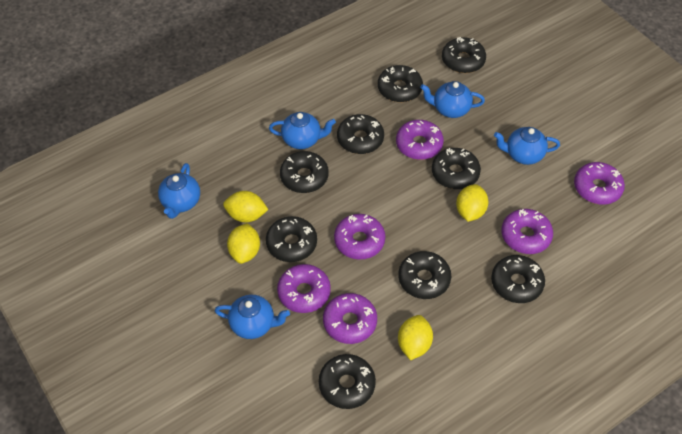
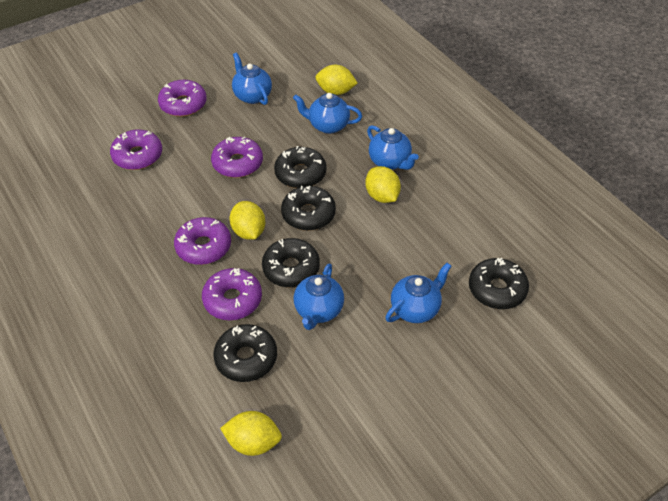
black donut: [266,216,317,262] [280,151,329,193] [319,354,376,409] [337,114,384,154] [378,65,423,102] [398,251,451,299] [432,148,481,189] [442,37,486,73] [491,255,545,303] = 9 -> [213,324,277,382] [262,238,320,287] [274,146,327,188] [281,186,336,231] [469,258,529,309] = 5
purple donut: [277,264,331,313] [323,293,377,344] [334,214,385,259] [396,120,444,160] [501,209,553,254] [574,162,625,205] = 6 -> [110,129,162,170] [158,80,207,117] [174,217,231,265] [202,268,262,320] [211,136,263,178] = 5

